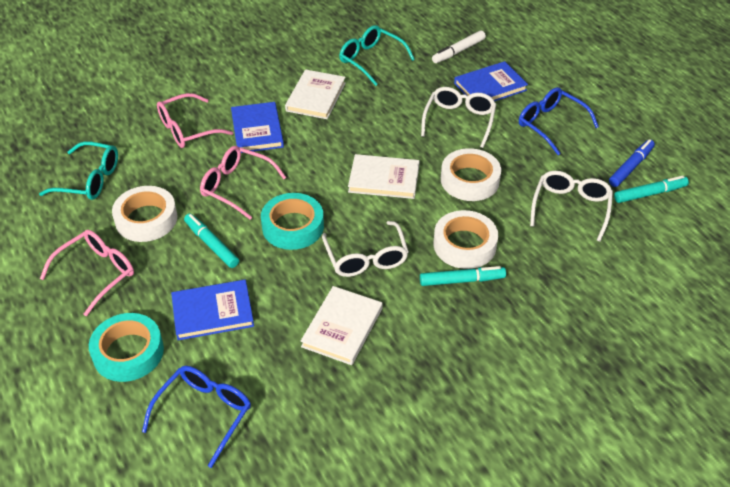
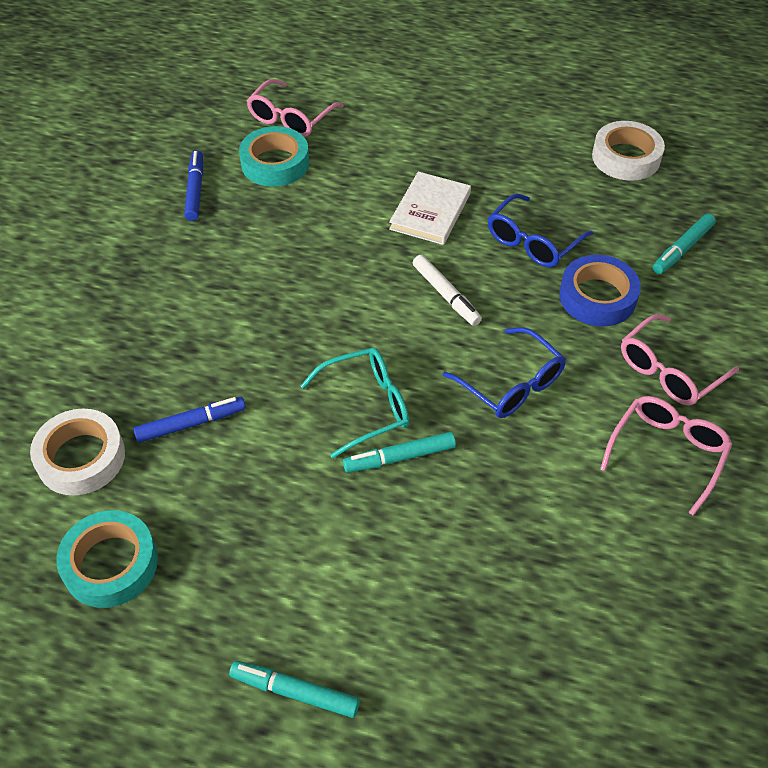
blue book: [171,280,254,340] [231,102,284,153] [454,61,528,101] = 3 -> none = 0
blue marker: [609,139,655,187] = 1 -> [133,397,246,443] [184,150,203,221] = 2
blue tape: none = 0 -> [559,255,641,326] = 1
turquoise glasses: [39,141,118,200] [339,25,415,86] = 2 -> [301,348,409,458] = 1
white book: [285,69,346,119] [300,286,383,365] [348,154,419,199] = 3 -> [389,171,471,245] = 1
white glasses: [322,221,409,277] [421,87,496,148] [530,171,613,242] = 3 -> none = 0
white tape: [112,186,177,242] [434,210,498,269] [441,148,501,201] = 3 -> [30,409,125,495] [592,121,665,181] = 2

